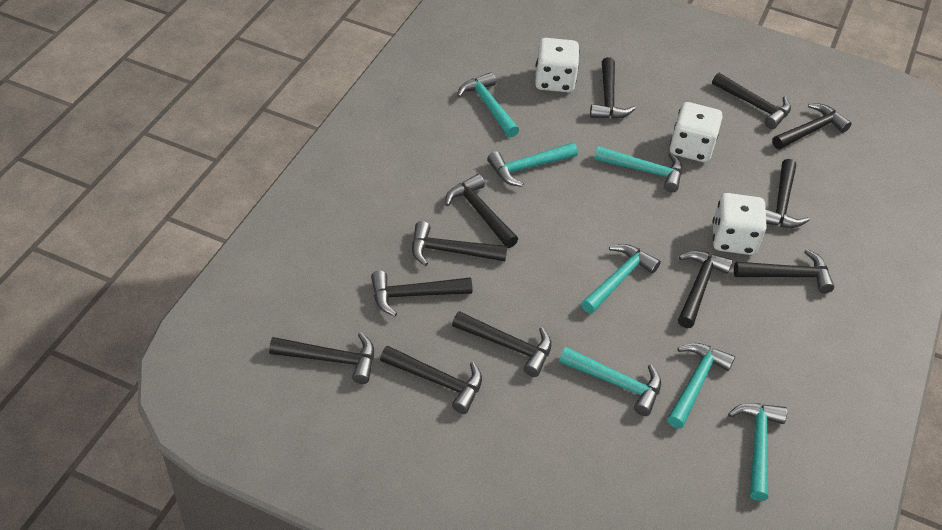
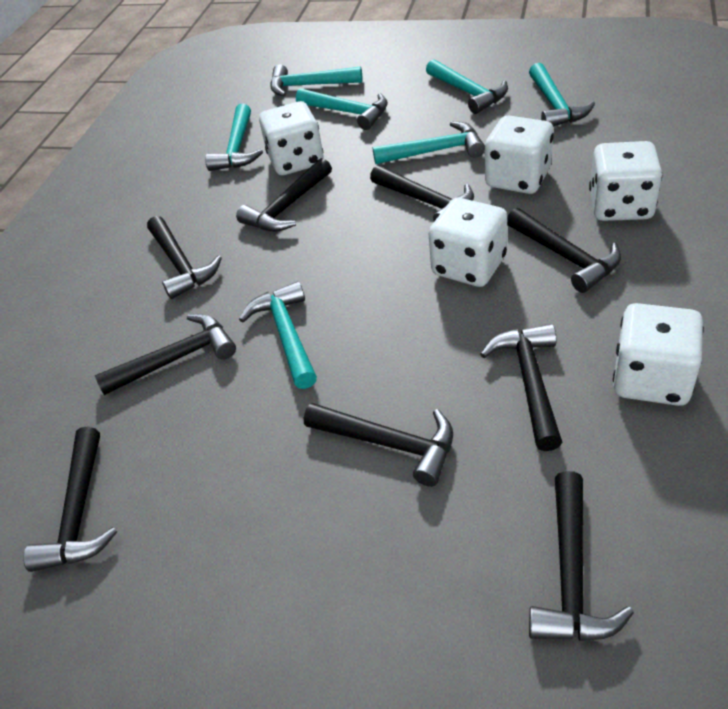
black hammer: [269,332,374,384] [371,271,472,317] [380,345,482,414] [412,221,507,266] [445,174,518,248] [452,311,552,377] [590,57,636,119] [678,251,733,328] [712,72,791,129] [734,249,834,293] [766,159,809,228] [772,103,852,149] = 12 -> [23,427,117,572] [95,314,236,395] [147,216,222,299] [236,158,332,232] [304,403,453,487] [370,165,474,221] [480,324,562,451] [507,208,621,293] [529,471,634,641] = 9
white dice: [535,38,579,92] [670,102,722,162] [713,193,767,255] = 3 -> [259,101,324,175] [429,198,507,287] [485,115,554,194] [589,141,662,221] [613,303,704,406] = 5

